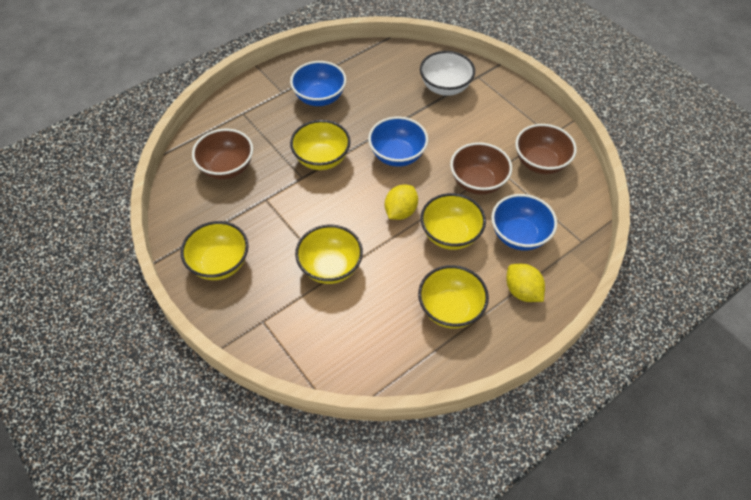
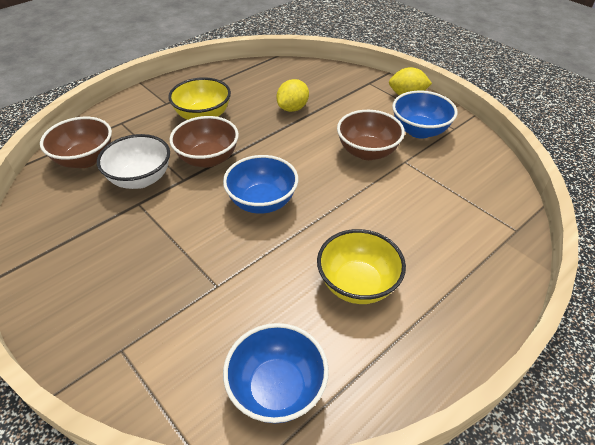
yellow bowl: [181,221,249,280] [290,120,351,170] [295,225,363,284] [418,265,489,328] [420,193,486,250] = 5 -> [168,77,231,120] [317,229,406,304] = 2

